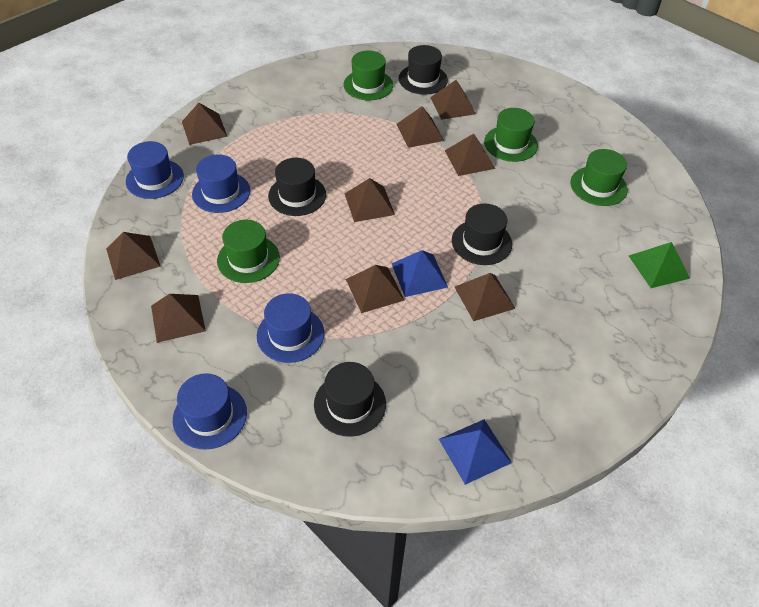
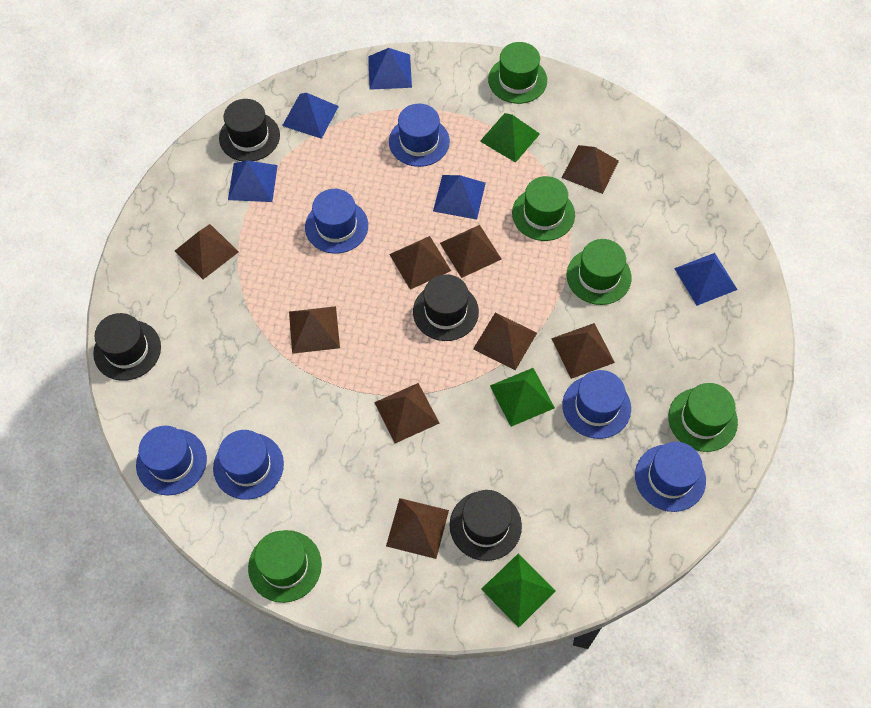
blue hat: [126,141,184,199] [173,373,247,450] [192,154,250,213] [257,293,324,363] = 4 -> [136,426,207,495] [213,430,284,500] [305,189,368,254] [389,104,450,167] [562,370,631,439] [635,442,706,512] = 6
blue pyramid: [391,250,448,297] [439,419,512,485] = 2 -> [228,161,278,202] [282,93,339,139] [368,48,412,90] [433,175,486,220] [674,253,738,306] = 5
green hat: [217,220,280,283] [343,51,393,101] [484,108,538,162] [571,149,628,206] = 4 -> [248,530,322,603] [488,42,547,104] [512,176,575,241] [567,239,632,305] [668,383,738,452] = 5
green pyramid: [629,242,690,288] = 1 -> [480,113,540,163] [481,554,556,628] [490,368,555,427] = 3

